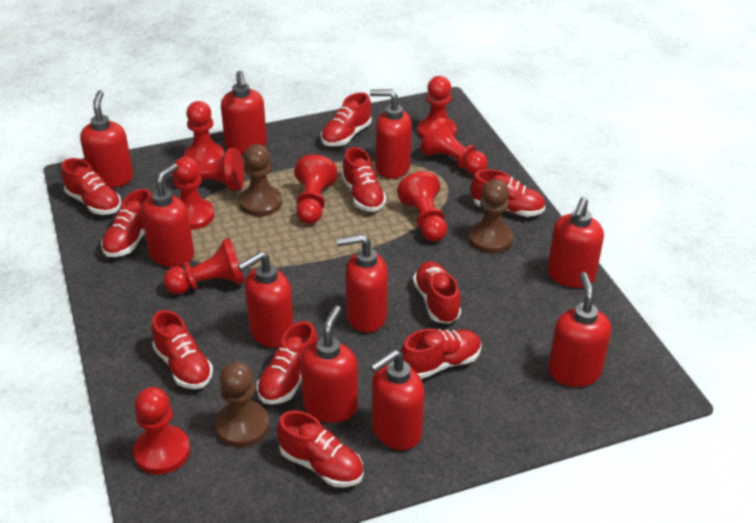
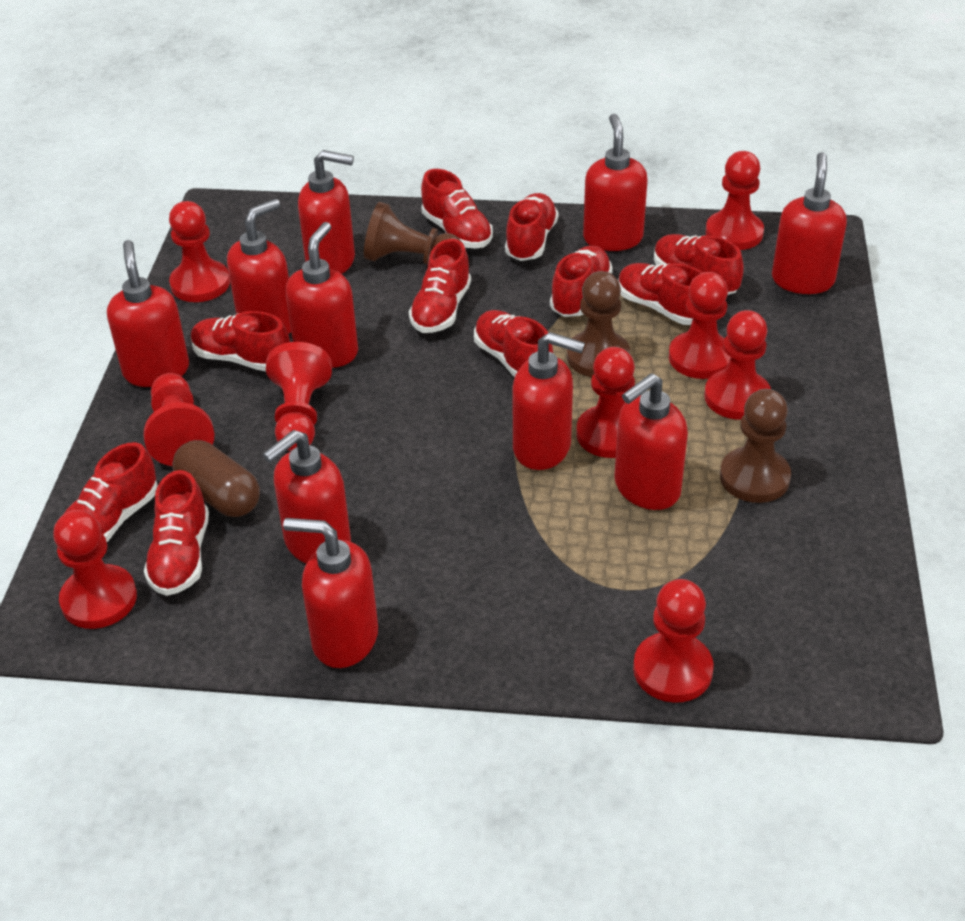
brown capsule: none = 0 -> [172,440,260,517] = 1

